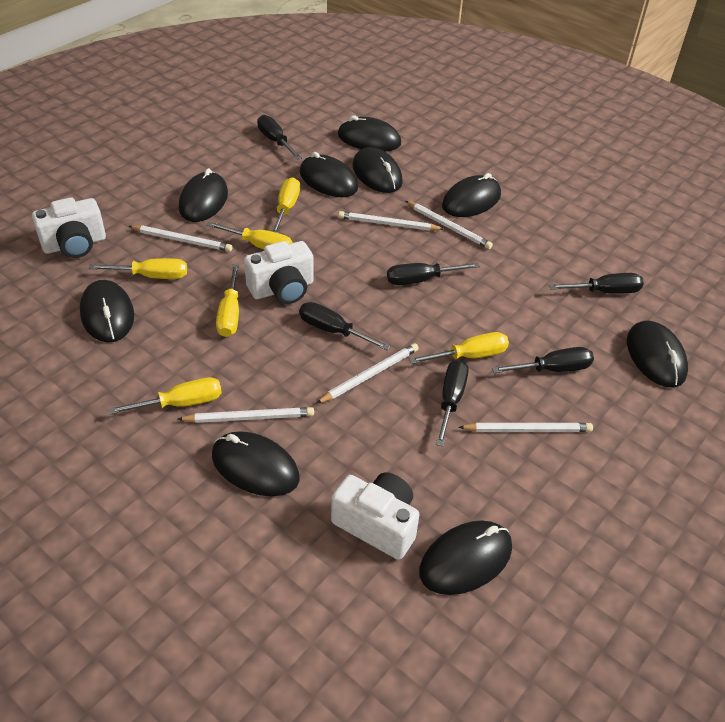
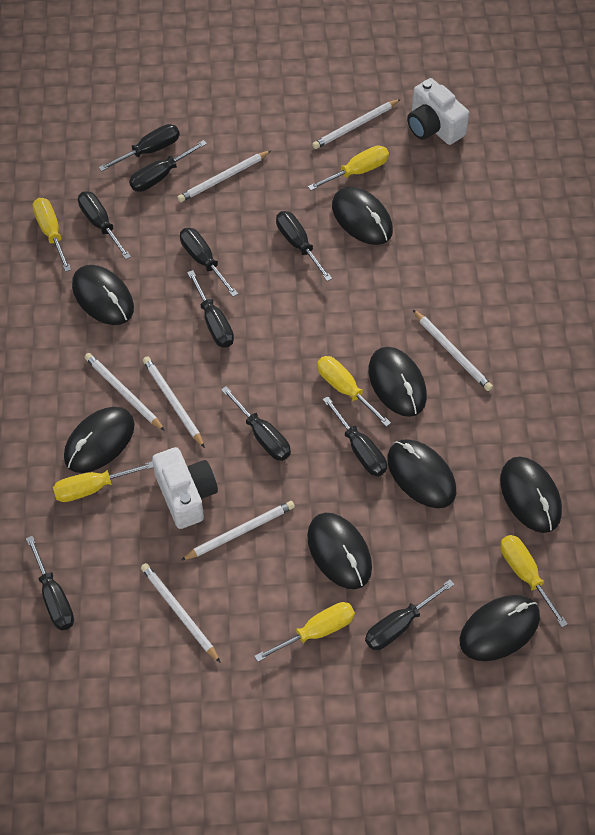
black mouse: [80,280,134,343] [179,168,228,222] [212,431,300,496] [300,152,358,197] [338,115,401,152] [353,147,403,193] [419,520,512,595] [442,173,501,217] [627,321,688,387] = 9 -> [64,407,135,473] [72,265,134,325] [307,513,372,589] [332,187,393,245] [369,347,427,417] [387,439,456,508] [459,595,540,661] [500,456,562,533] = 8
black screwdriver: [257,115,302,160] [299,302,390,350] [387,263,480,285] [436,360,469,446] [492,347,594,373] [549,273,644,294] = 6 -> [26,536,74,630] [78,191,131,259] [98,124,180,172] [129,140,207,192] [180,228,238,297] [187,270,234,348] [221,386,291,461] [276,211,332,281] [323,396,387,476] [365,580,454,650] = 10
white camera: [32,197,106,258] [244,241,314,304] [331,472,420,560] = 3 -> [152,447,218,529] [407,78,469,145] = 2
white pencil: [129,225,232,252] [178,407,314,423] [316,343,419,404] [338,211,444,231] [406,201,493,249] [458,423,593,432] = 6 -> [85,353,165,431] [141,563,221,663] [143,356,205,448] [177,150,271,202] [180,501,295,561] [312,99,401,149] [413,310,493,391] = 7

